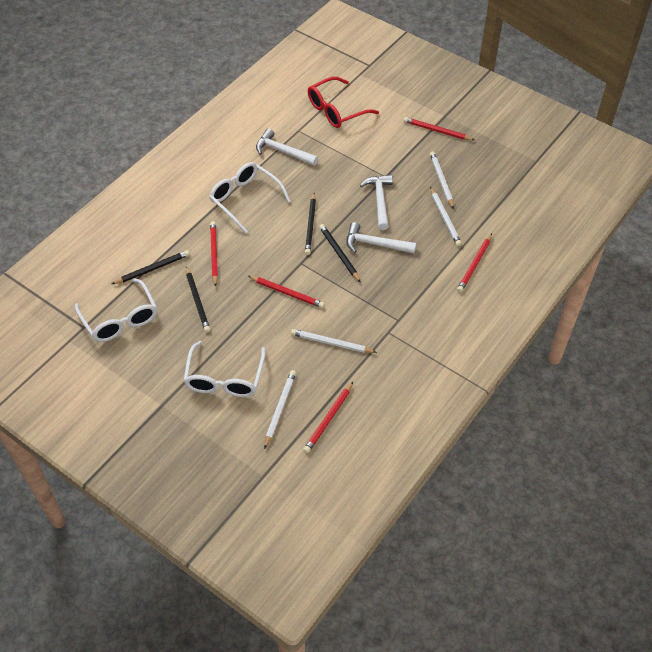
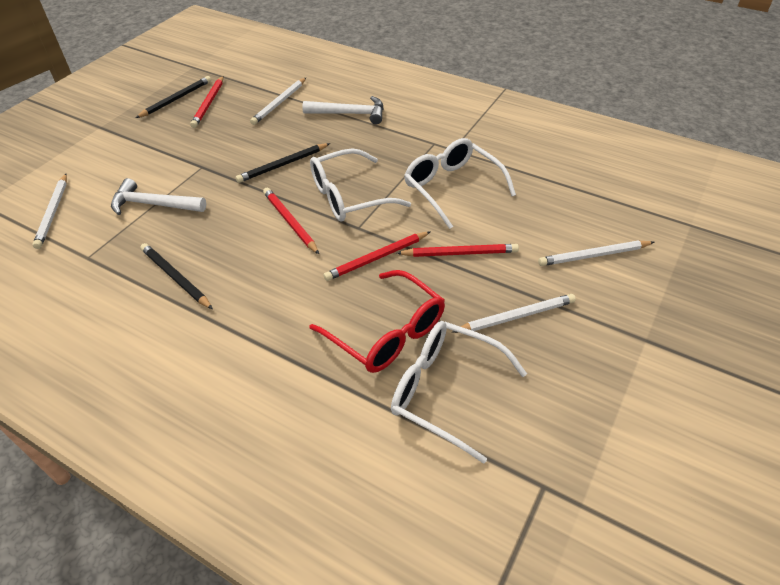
black pencil: [112,250,190,284] [186,266,210,333] [305,193,316,255] [319,224,361,283] = 4 -> [136,76,211,118] [140,243,213,309] [236,143,330,183] = 3
red pencil: [210,221,218,287] [248,276,325,308] [303,382,353,453] [403,117,474,140] [457,233,492,293] = 5 -> [190,76,223,128] [263,188,319,254] [324,231,431,281] [397,244,519,257] = 4
white hammer: [256,128,318,166] [346,222,416,253] [360,175,393,230] = 3 -> [111,178,206,215] [302,96,384,124] = 2

